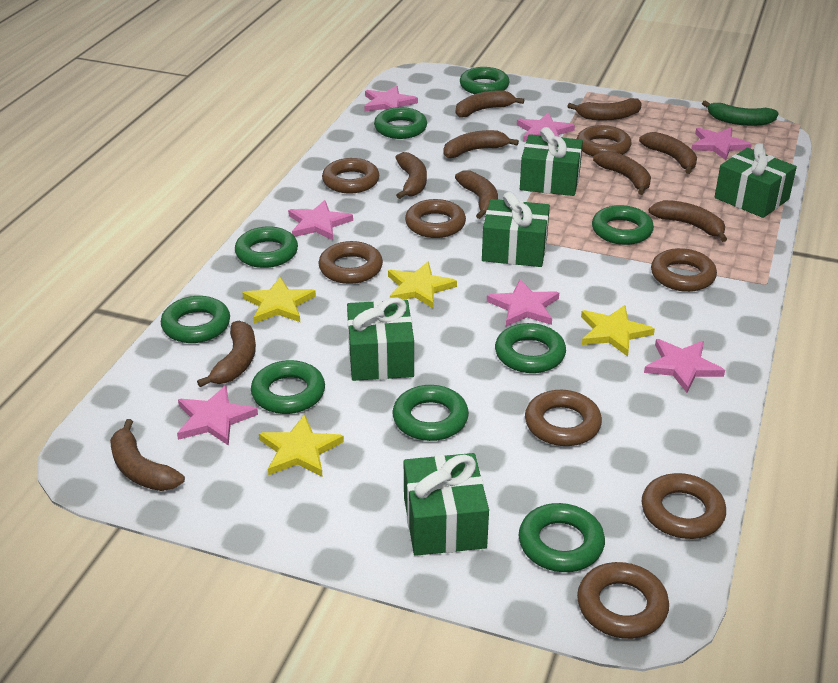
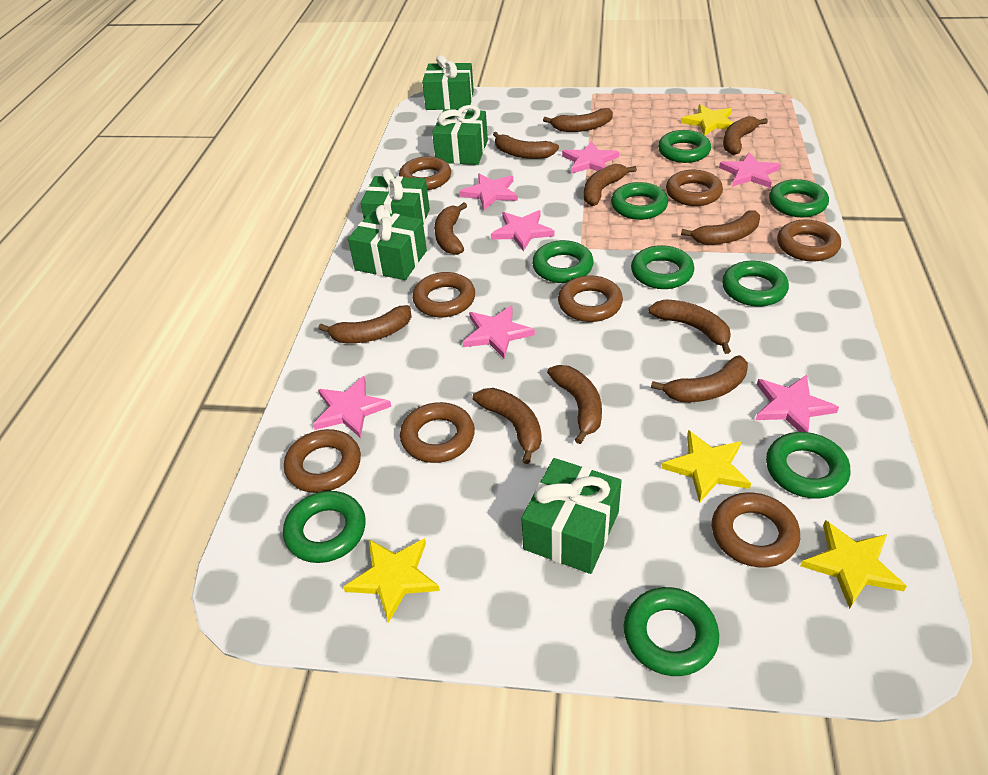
brown banana: [110,419,185,491] [197,321,256,387] [395,152,427,199] [443,130,519,158] [455,170,498,219] [456,90,524,118] [567,98,642,120] [593,151,651,195] [639,132,697,174] [648,200,727,242] = 10 -> [318,305,412,343] [434,203,467,255] [473,388,542,464] [493,132,559,159] [543,108,613,132] [547,365,602,444] [584,164,637,206] [648,299,731,354] [651,356,748,402] [681,210,760,245] [723,116,768,155] = 11
green banana: [702,100,779,126] = 1 -> none = 0

